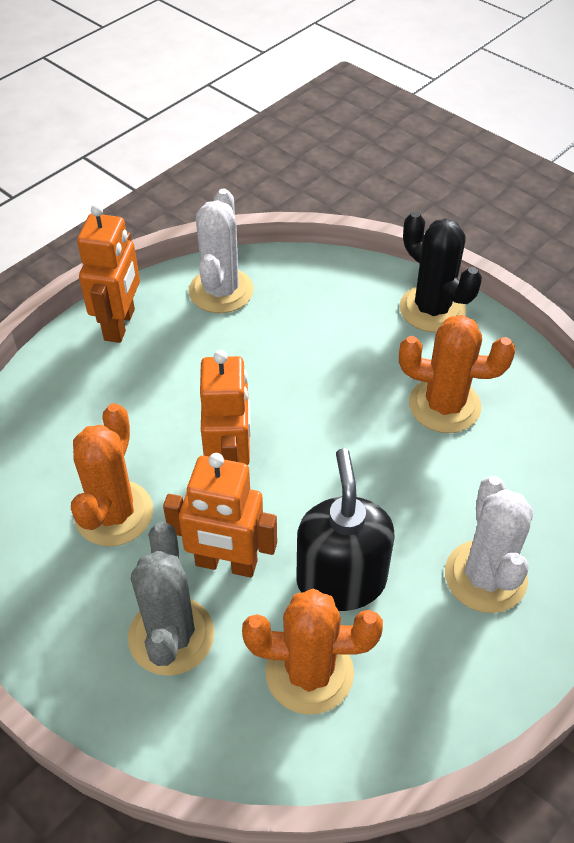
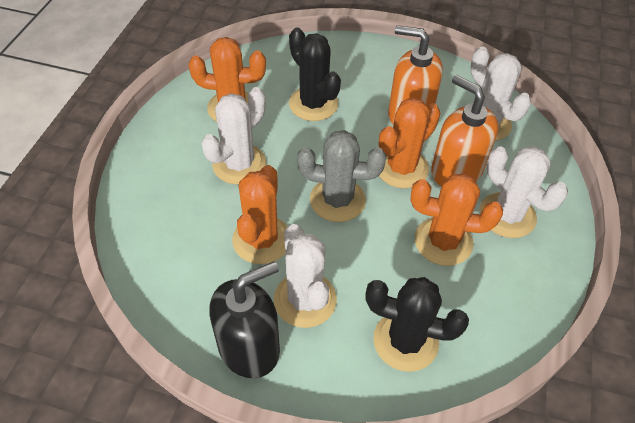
black cactus: [399,212,482,332] = 1 -> [289,28,341,121] [365,277,469,372] = 2
orange cactus: [71,403,153,546] [242,588,383,715] [399,315,515,433] = 3 -> [188,37,266,122] [232,165,288,264] [378,98,440,188] [410,173,503,266] = 4
orange robot: [77,204,140,343] [163,453,277,578] [200,350,251,465] = 3 -> none = 0
orange soap dispenser: none = 0 -> [388,25,443,125] [431,75,498,186] = 2
white cactus: [188,189,254,313] [445,476,533,613] = 2 -> [201,87,266,184] [274,224,337,328] [471,47,531,141] [479,146,568,238] = 4

